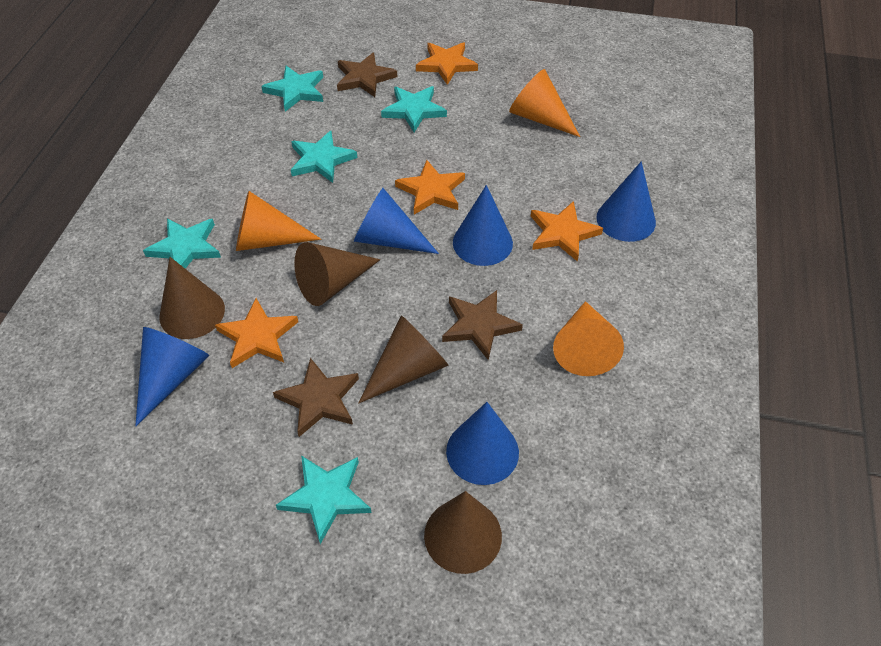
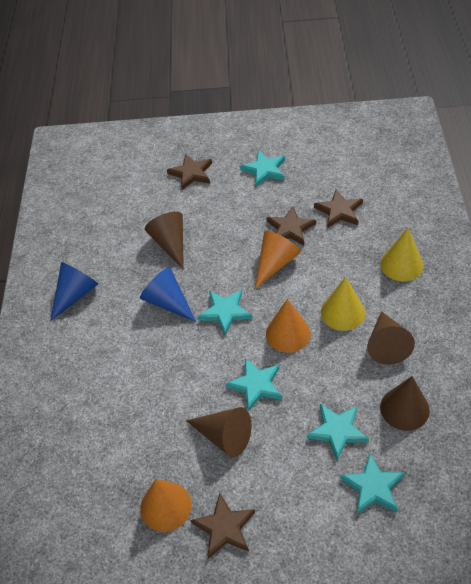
blue cone: [135,327,209,426] [354,188,439,254] [446,402,519,485] [453,185,513,266] [596,161,656,242] = 5 -> [50,262,98,321] [140,267,196,322] = 2
brown star: [273,358,359,437] [337,52,397,97] [442,290,523,360] = 3 -> [167,154,212,190] [191,492,255,559] [266,206,316,246] [314,189,363,228] = 4
orange star: [215,298,298,368] [395,160,465,215] [416,42,478,85] [531,201,603,262] = 4 -> none = 0
yellow cone: none = 0 -> [321,277,365,331] [380,228,423,281] = 2

